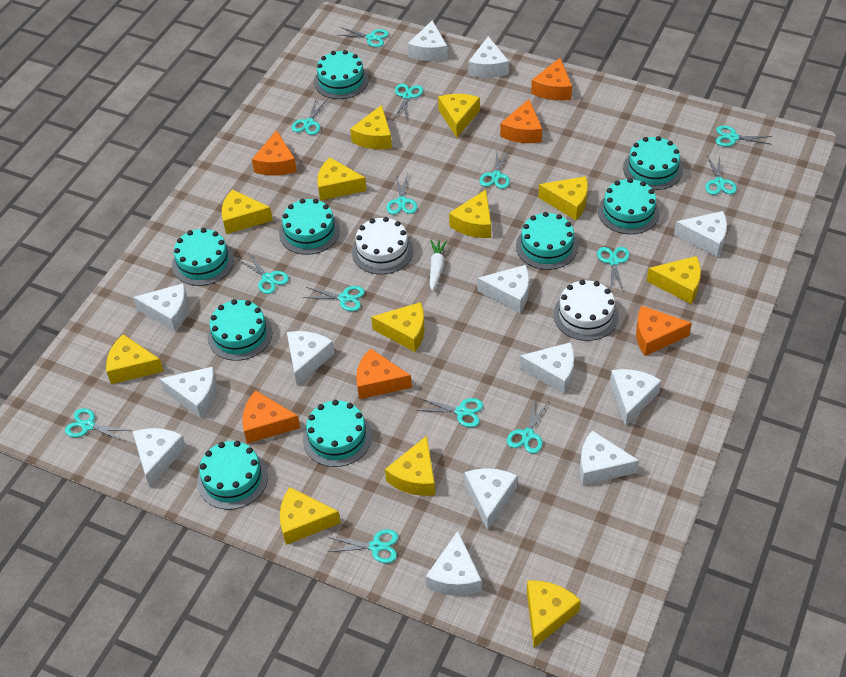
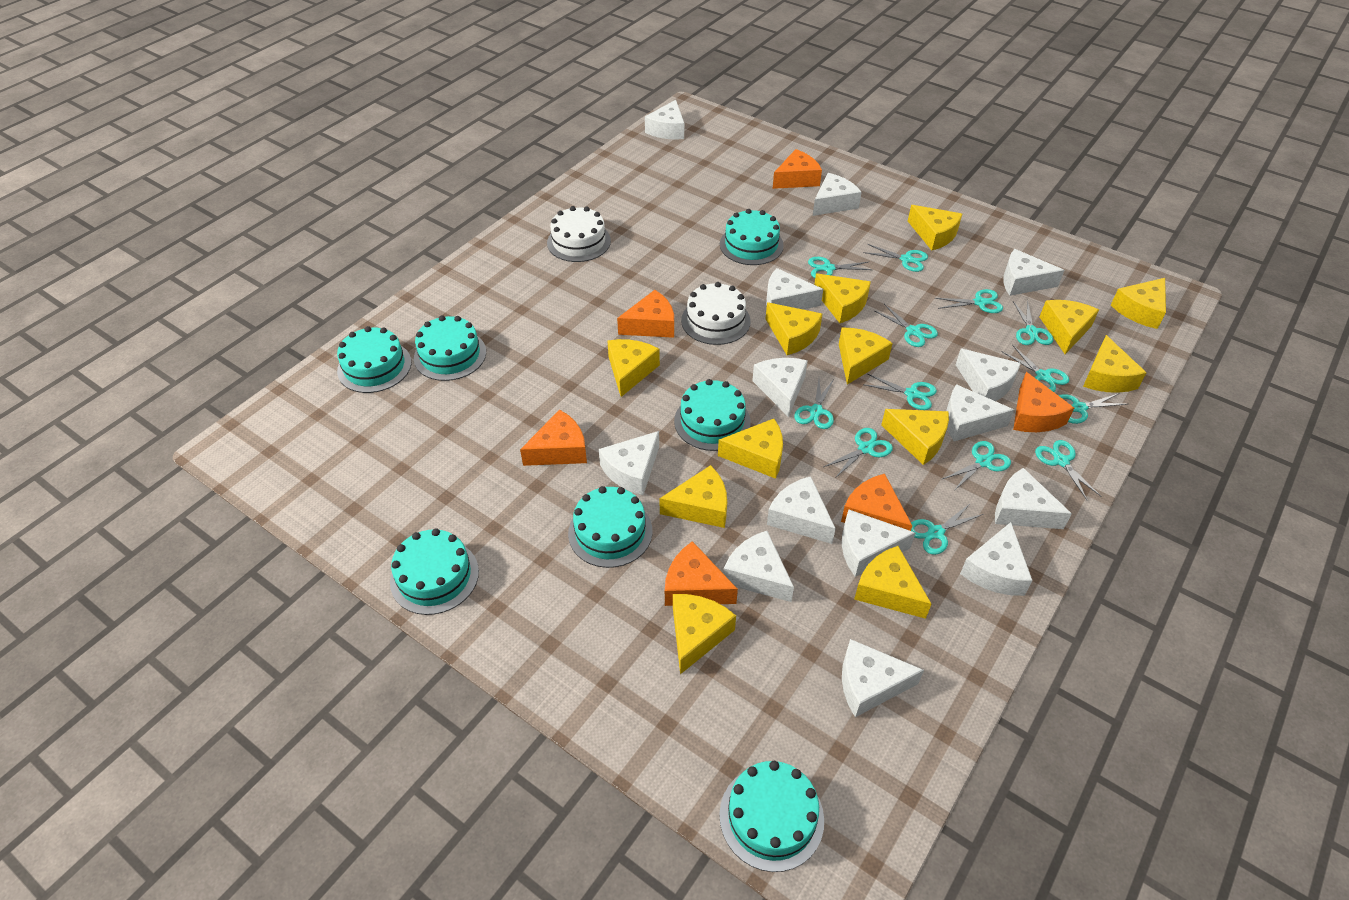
turquoise cake: [172,228,234,286] [197,441,268,510] [208,299,273,361] [279,199,340,255] [303,400,372,467] [314,50,368,99] [516,212,578,270] [598,178,659,234] [623,136,683,190] = 9 -> [337,326,411,393] [390,528,479,615] [414,315,486,381] [568,486,653,568] [674,379,751,451] [719,761,824,872] [720,209,784,265] = 7
turquoise scissors: [65,408,132,441] [239,252,289,294] [292,99,327,135] [303,286,365,311] [328,529,398,563] [339,28,389,47] [386,174,417,214] [394,84,423,119] [416,398,483,427] [479,150,510,189] [507,399,548,454] [597,247,630,292] [705,155,737,195] [716,125,772,147] = 14 -> [794,379,834,429] [808,257,872,278] [824,428,893,478] [863,374,937,410] [864,244,928,272] [875,304,938,347] [911,503,984,555] [935,289,1003,313] [941,441,1011,491] [1003,345,1069,392] [1013,300,1053,345] [1035,440,1102,501] [1058,393,1127,424] = 13
white carrot: [430,240,447,291] = 1 -> none = 0
white cheese: [133,283,188,332] [133,428,186,487] [159,367,217,418] [287,331,335,385] [408,20,447,61] [426,531,482,596] [464,468,517,530] [468,36,509,78] [477,265,529,313] [519,342,574,394] [580,430,639,485] [610,369,662,426] [674,211,727,257] = 13 -> [599,431,659,495] [645,100,684,140] [723,531,794,602] [752,358,808,417] [766,268,823,309] [767,476,836,544] [813,173,862,216] [842,509,915,577] [842,639,924,717] [946,384,1014,441] [956,349,1021,401] [960,522,1033,596] [995,468,1072,529] [1003,249,1065,296] = 14
yellow cheese: [106,334,164,384] [222,189,273,234] [280,487,341,545] [317,158,367,201] [350,105,392,149] [371,302,425,352] [385,436,435,496] [438,94,480,137] [449,190,491,238] [527,581,581,648] [538,176,588,220] [647,256,701,304] = 12 -> [607,339,660,397] [659,465,727,528] [673,594,736,674] [718,419,783,479] [766,302,822,355] [814,273,871,323] [839,328,893,384] [854,546,931,619] [881,409,949,465] [908,205,962,250] [1040,300,1099,354] [1083,335,1147,393] [1111,278,1166,329] = 13

